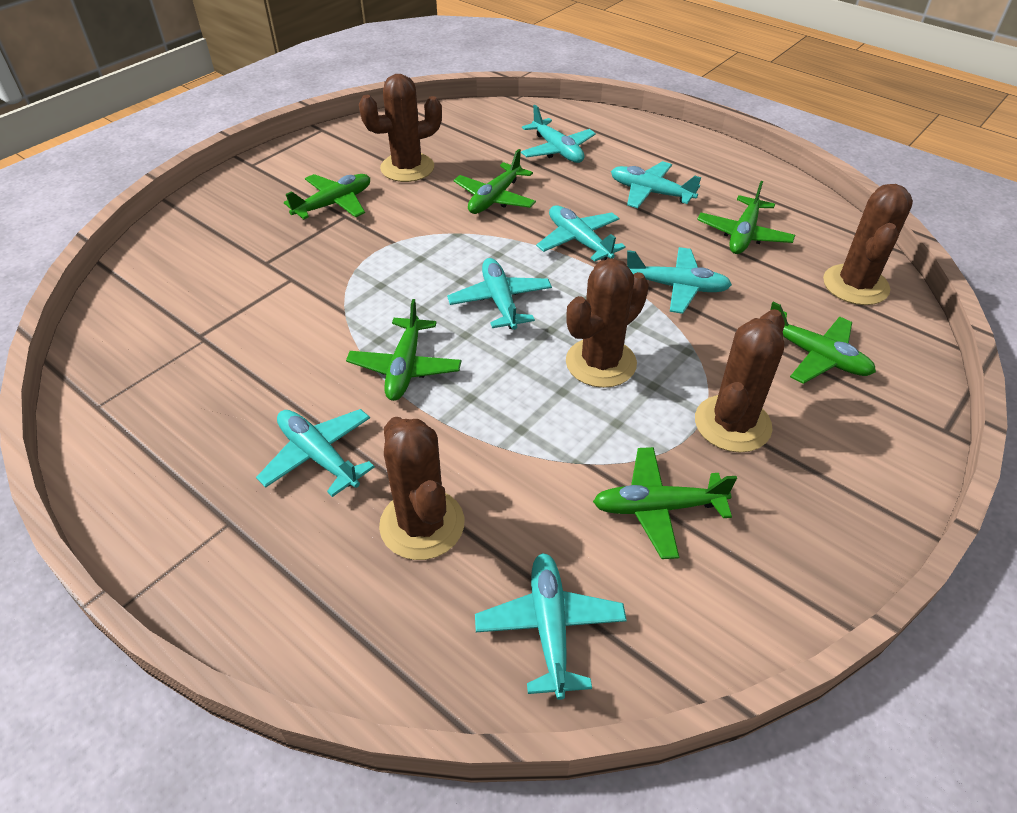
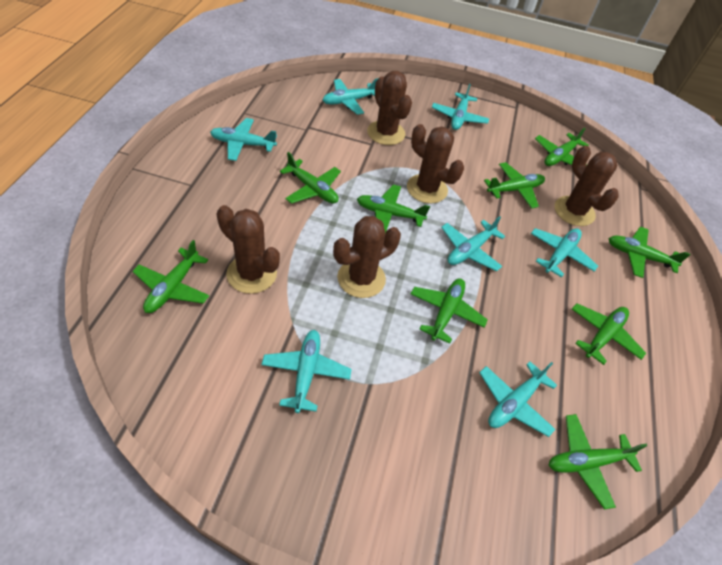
green plane: [284,174,370,219] [346,299,461,401] [453,149,536,214] [593,447,737,559] [697,181,795,254] [771,302,876,384] = 6 -> [132,240,209,313] [280,152,341,204] [357,184,430,234] [411,278,488,344] [484,162,545,209] [535,128,589,166] [549,414,647,510] [572,303,646,365] [608,227,690,278] = 9

